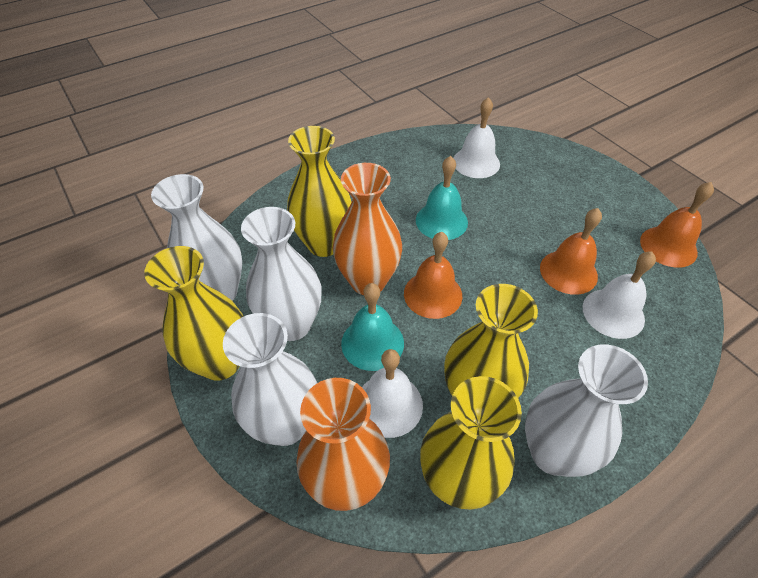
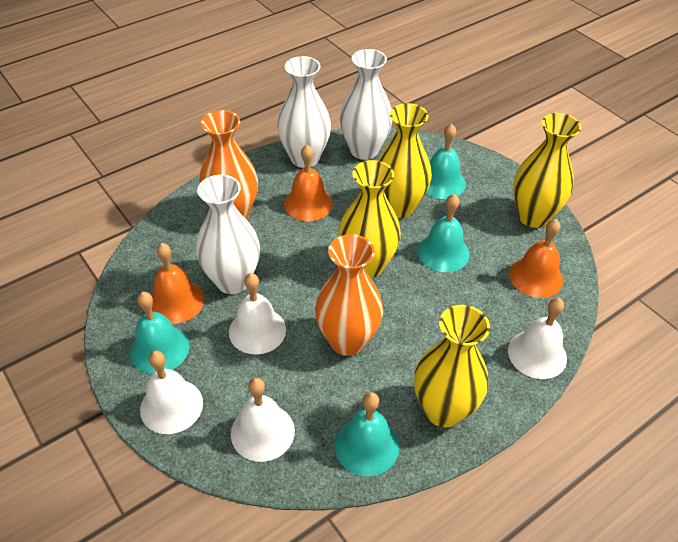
turquoise bell: [341,283,404,371] [416,156,468,240] = 2 -> [130,292,190,374] [335,392,399,476] [417,194,469,272] [426,124,466,199] = 4
white bell: [362,349,423,438] [454,97,500,178] [583,251,656,339] = 3 -> [140,351,203,434] [229,273,286,355] [231,378,295,462] [508,298,567,379] = 4
white vase: [151,174,242,301] [223,313,317,446] [241,207,322,341] [525,344,648,477] = 4 -> [196,175,260,294] [277,56,331,168] [340,49,392,160] = 3

